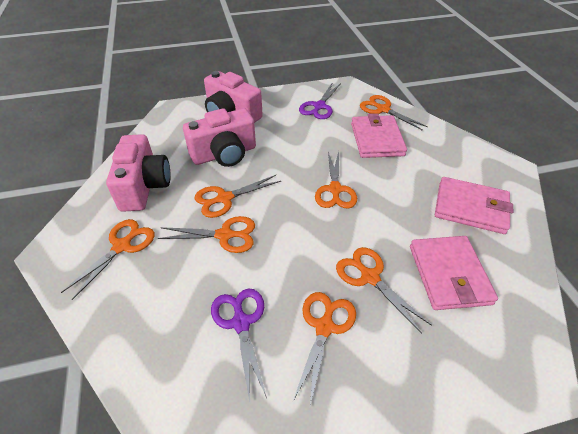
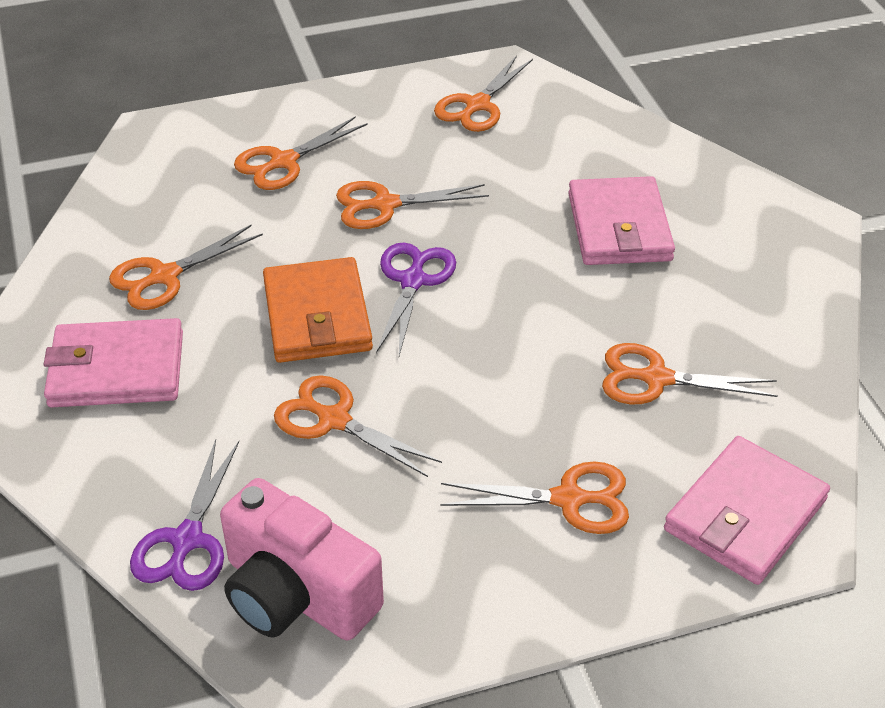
orange wallet: none = 0 -> [263,257,373,363] = 1
pink camera: [106,134,171,212] [183,108,256,167] [204,71,263,123] = 3 -> [220,478,384,640] = 1

